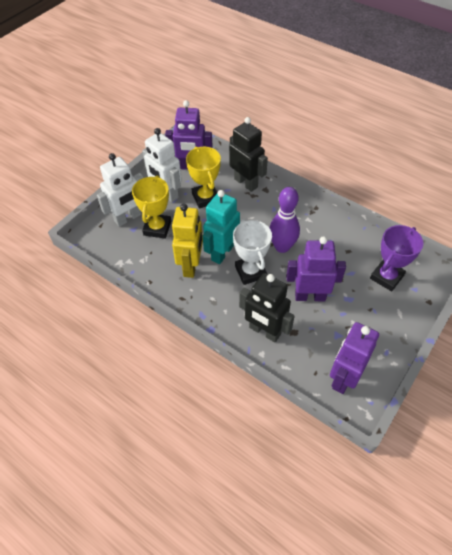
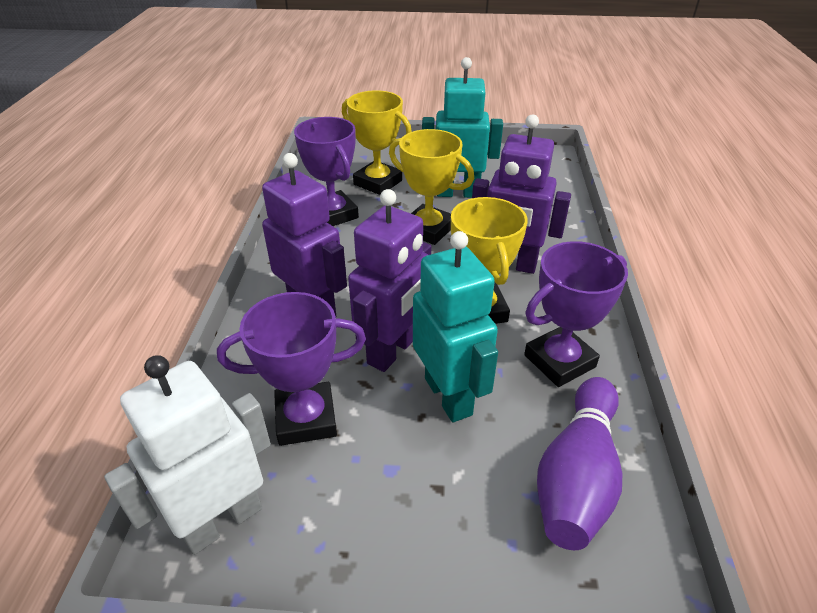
black robot: [229,117,268,192] [239,273,295,342] = 2 -> none = 0
purple trophy: [370,225,424,291] = 1 -> [217,292,366,446] [294,117,359,226] [524,241,628,387] = 3
turquoise robot: [203,190,240,264] = 1 -> [413,231,498,422] [422,57,503,198] = 2
white robot: [97,153,144,227] [142,128,182,202] = 2 -> [104,355,271,555] = 1
white trophy: [233,219,272,285] = 1 -> none = 0
yellow robot: [172,204,203,278] = 1 -> none = 0
yellow trophy: [132,175,171,239] [186,147,221,208] = 2 -> [342,90,412,195] [389,129,474,245] [451,197,528,324] = 3

